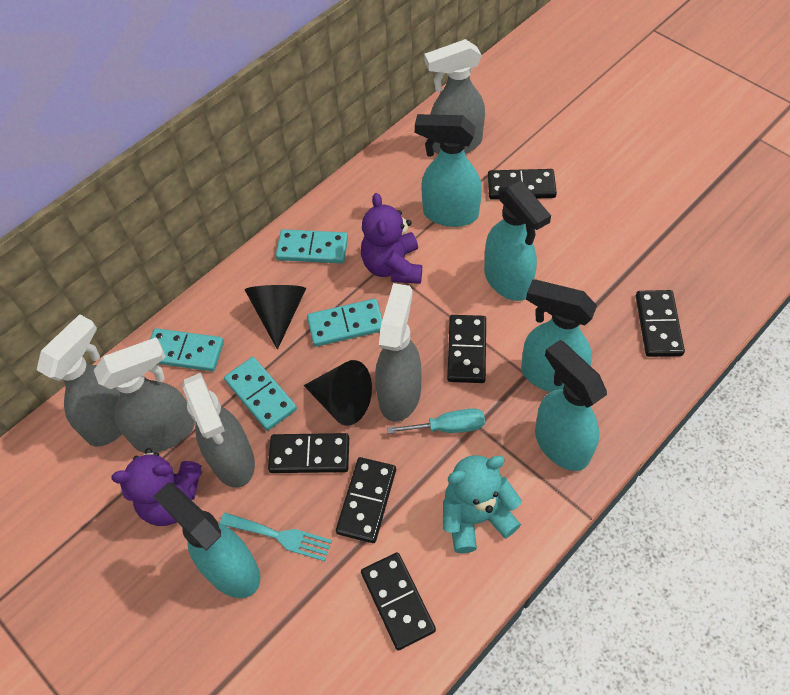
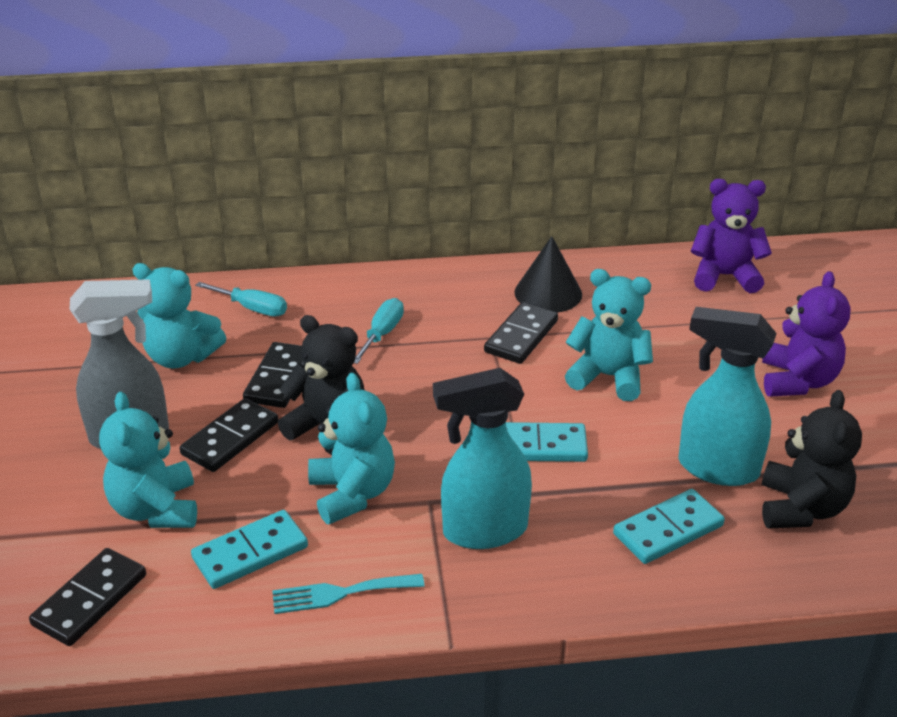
black cone: [245,285,306,350] [304,360,372,426] = 2 -> [514,236,582,313] = 1
black domino: [268,433,349,473] [336,457,396,543] [361,552,436,650] [447,315,486,383] [488,169,557,200] [636,290,685,357] = 6 -> [29,548,146,646] [180,398,278,472] [243,342,305,408] [484,302,558,364] = 4
black teddy bear: none = 0 -> [278,315,364,455] [762,390,862,528] = 2
grey spray bottle: [37,314,122,447] [94,337,195,453] [182,373,255,488] [375,283,421,422] [424,39,485,154] = 5 -> [70,279,169,449] = 1
turquoise domino: [150,328,224,371] [224,357,297,431] [276,229,348,263] [307,299,383,347] = 4 -> [191,510,308,589] [506,422,588,462] [613,489,725,564] = 3
turquoise screwdriver: [387,408,485,434] = 1 -> [195,282,287,316] [354,298,404,364] = 2
turquoise spray bottle: [153,483,260,598] [415,114,482,227] [484,180,551,301] [521,280,597,392] [535,340,607,471] = 5 -> [433,368,532,549] [678,307,776,486] = 2
turquoise teddy bear: [443,455,522,553] = 1 -> [99,392,197,528] [132,263,226,369] [308,373,395,524] [565,269,653,401] = 4

